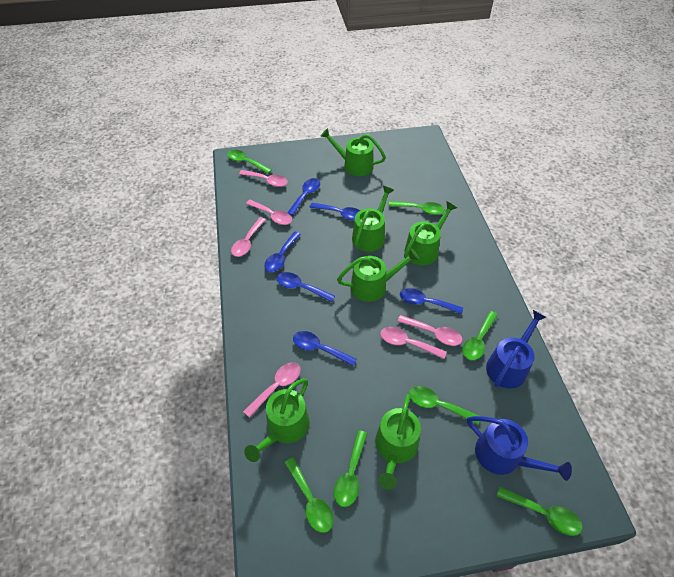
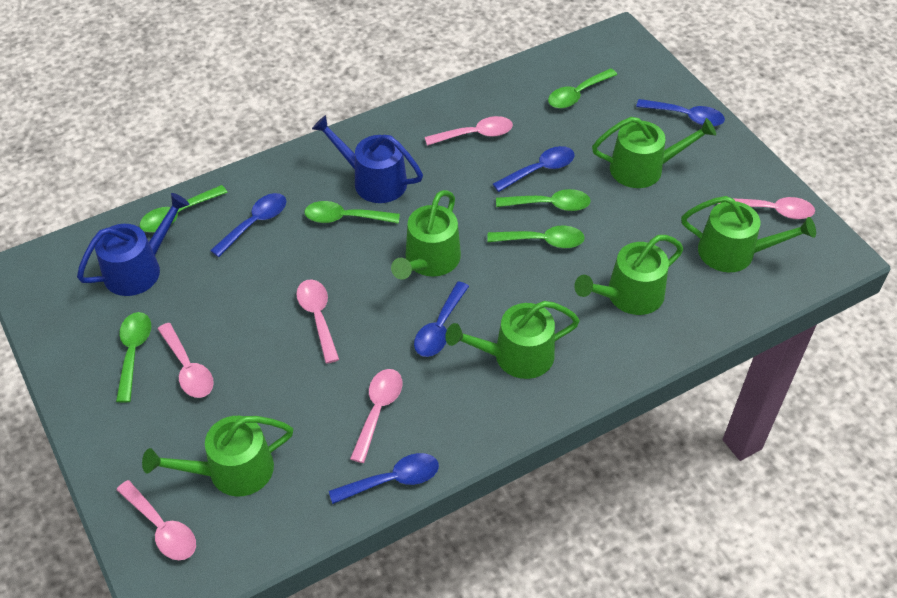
blue spoon: [264,232,301,272] [277,272,335,302] [287,178,320,216] [293,331,357,366] [310,203,360,220] [400,288,463,314] = 6 -> [210,193,287,257] [329,453,439,504] [414,281,469,357] [493,146,575,192] [636,99,725,126] = 5
green spoon: [227,150,272,174] [284,457,334,533] [334,430,368,507] [389,201,445,215] [409,386,480,425] [462,311,498,360] [497,487,583,536] = 7 -> [116,312,151,403] [140,185,228,232] [304,201,400,224] [487,226,585,248] [496,189,591,211] [548,68,617,108] = 6

